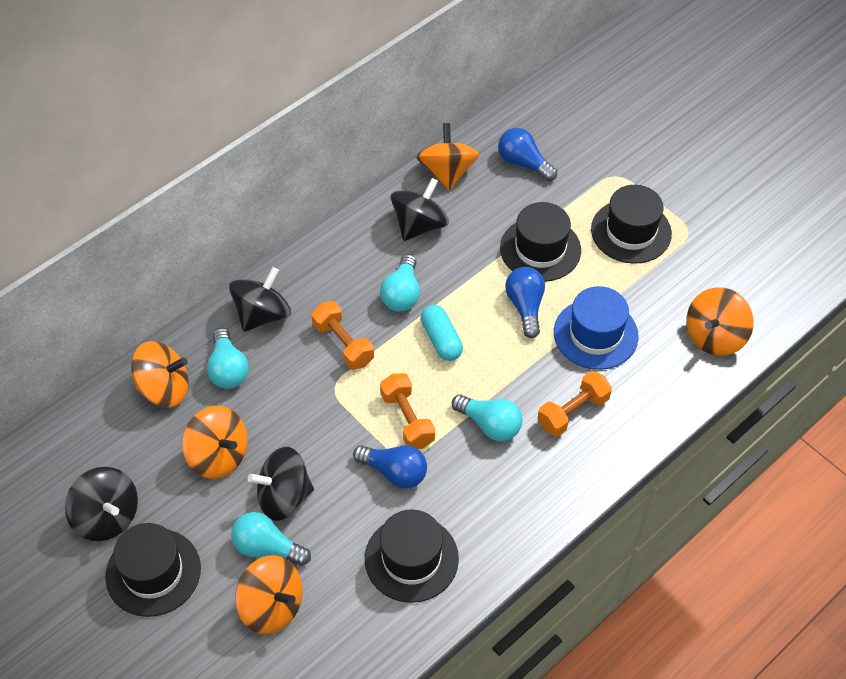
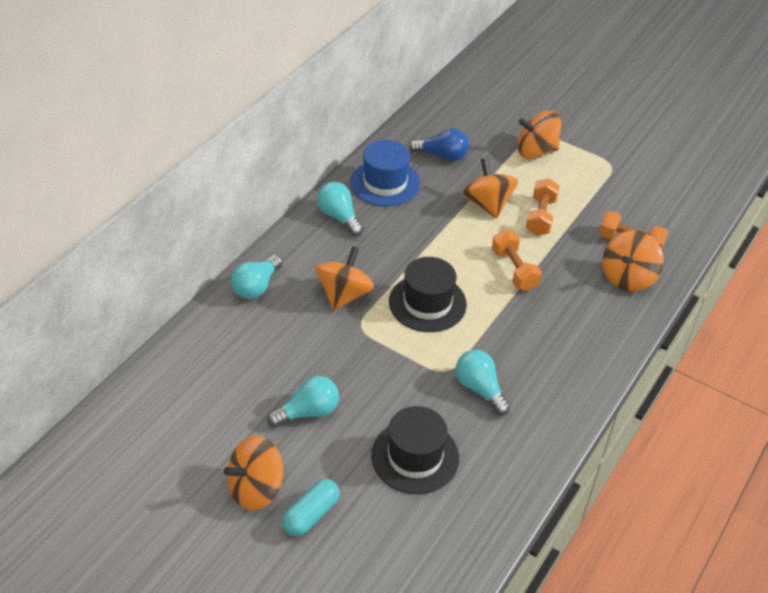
black hat: [105,523,201,617] [365,509,459,603] [500,202,581,282] [591,185,672,264] = 4 -> [371,406,459,494] [389,257,467,332] = 2
black spinning top: [65,467,138,541] [229,267,291,332] [248,447,314,521] [391,178,449,241] = 4 -> none = 0
blue light bulb: [353,445,427,489] [498,128,557,181] [505,267,545,338] = 3 -> [409,128,469,161] = 1

